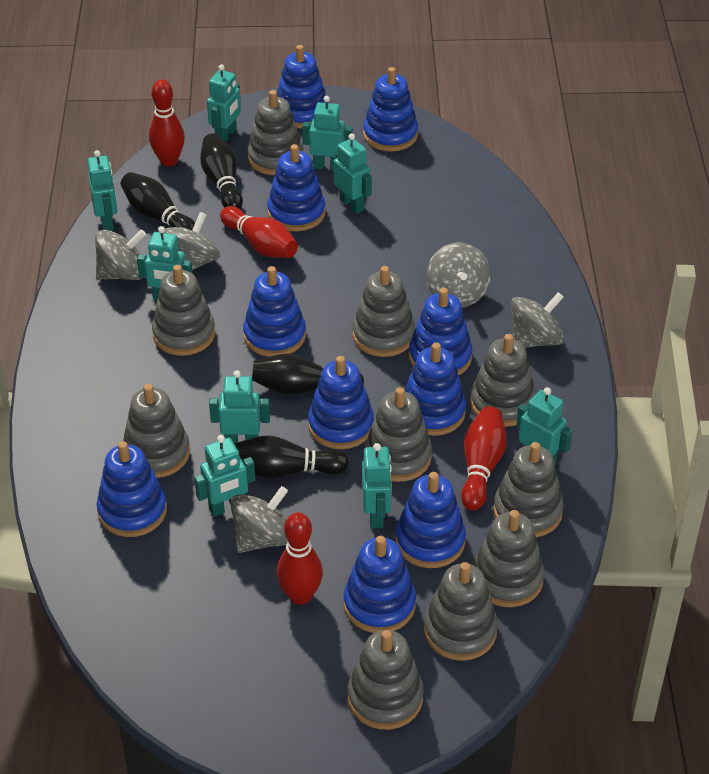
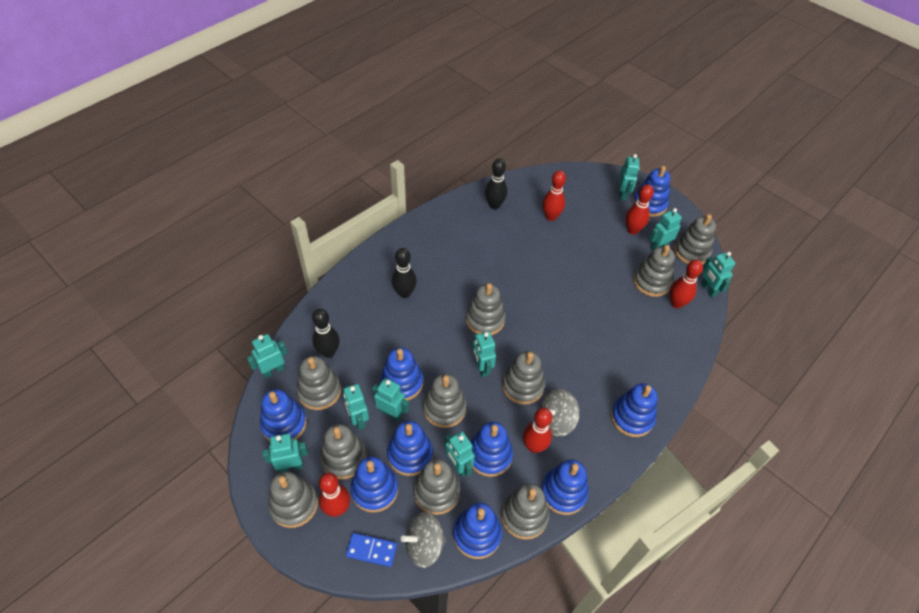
black bowling pin: [121,172,195,230] [200,133,243,209] [234,435,349,478] [252,354,364,395] = 4 -> [312,309,340,358] [392,248,417,298] [485,159,507,209] = 3
blue domino: none = 0 -> [346,533,397,567] = 1
blue stacking toy: [97,441,167,537] [243,266,306,357] [267,144,326,231] [277,45,329,129] [308,356,374,449] [343,536,416,633] [363,67,418,151] [395,472,466,568] [405,342,466,436] [409,288,472,375] = 10 -> [260,389,307,441] [350,457,398,513] [380,348,423,401] [387,421,433,476] [453,503,502,559] [470,422,513,477] [541,459,589,515] [611,383,658,437] [633,166,671,217] = 9
grey spinning top: [95,230,146,280] [164,212,220,270] [230,486,288,553] [426,242,491,308] [511,292,564,348] = 5 -> [401,511,446,568] [540,389,580,437] = 2
red bowling pin: [149,80,185,166] [220,206,298,258] [277,512,323,605] [461,407,507,510] = 4 -> [319,473,350,517] [523,408,552,453] [542,170,566,221] [625,184,654,235] [670,259,703,308] = 5

